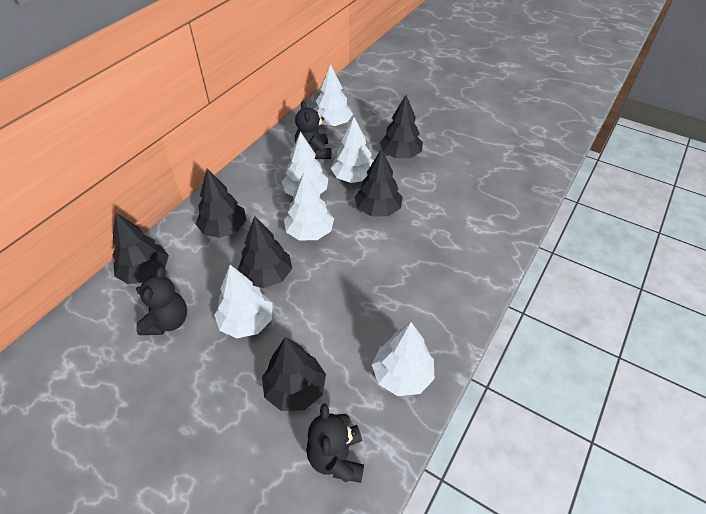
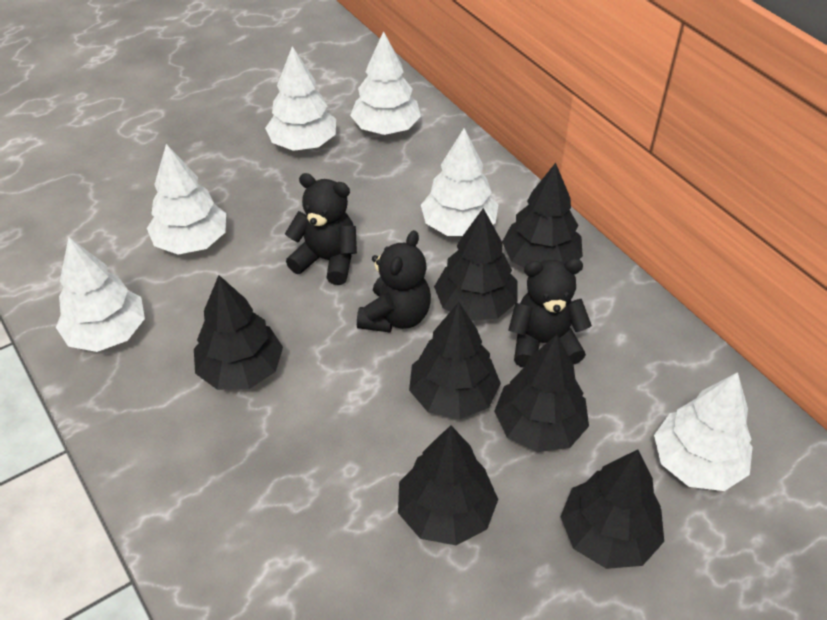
black tree: [112,212,169,284] [196,168,247,238] [238,216,292,288] [262,337,326,411] [354,149,402,216] [380,95,423,158] = 6 -> [194,275,283,390] [398,425,498,545] [409,302,501,419] [434,208,517,321] [494,335,589,452] [502,163,583,268] [561,450,664,569] = 7

